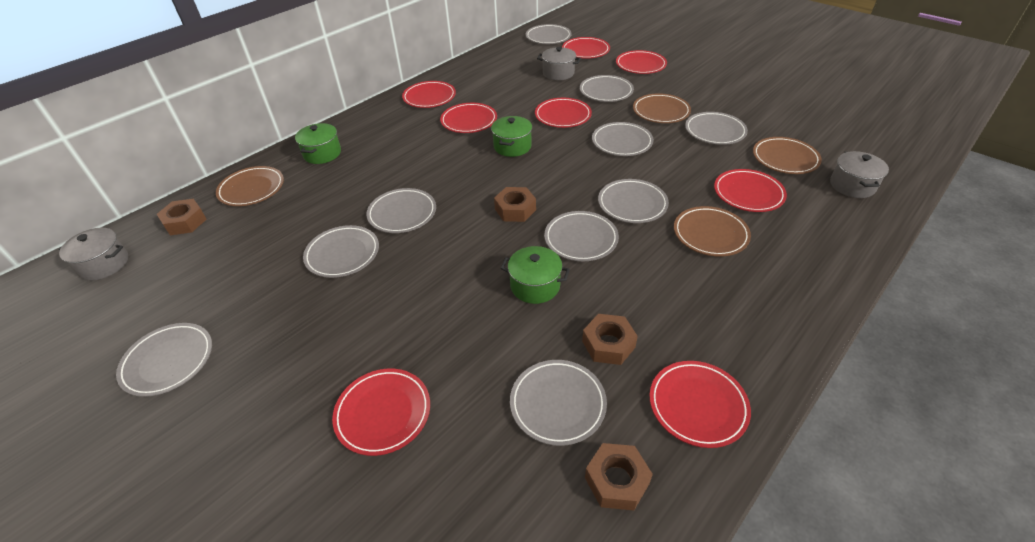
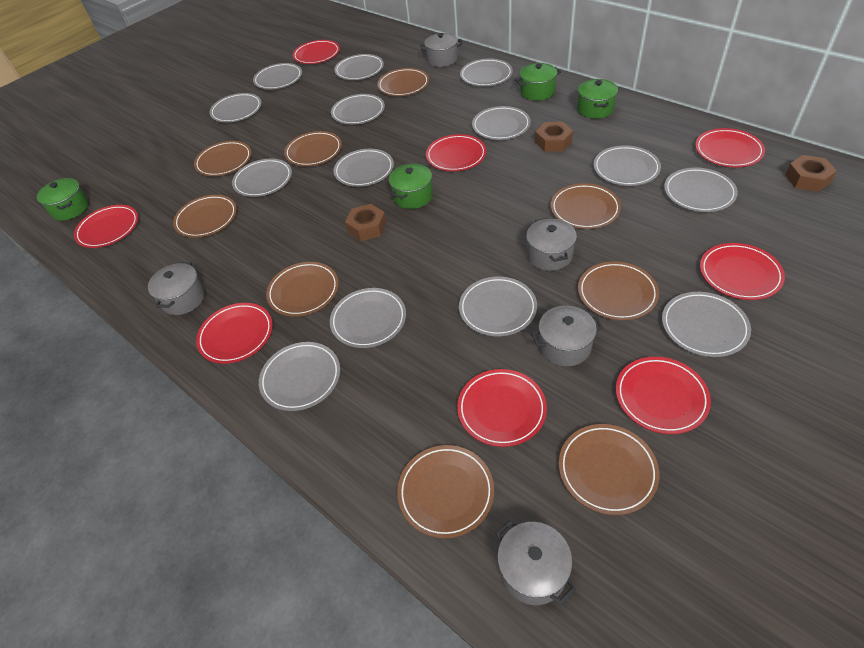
brown nut: [157,199,207,235] [494,187,536,222] [582,314,638,365] [585,443,653,511] = 4 -> [345,204,387,241] [535,122,573,152] [785,155,837,192] = 3
brown plate: [216,166,284,206] [633,93,691,123] [674,206,751,256] [753,137,822,174] = 4 -> [173,195,237,238] [194,141,252,176] [266,262,339,316] [284,131,342,166] [377,68,429,96] [397,445,494,538] [551,183,621,229] [559,424,659,515] [578,261,659,320] = 9
green pot: [295,123,341,164] [491,116,532,157] [501,246,570,304] = 3 -> [37,178,89,221] [389,164,433,209] [515,63,561,101] [577,79,618,119] = 4
grey plate: [116,323,212,397] [303,225,379,278] [366,188,436,233] [510,360,607,446] [526,24,571,44] [544,211,619,261] [580,75,634,102] [592,122,654,156] [598,179,669,223] [685,112,748,145] = 10 -> [209,93,262,123] [232,159,292,197] [253,63,302,90] [259,342,340,411] [330,288,406,348] [331,94,385,125] [334,54,384,80] [334,149,394,187] [459,277,537,336] [460,58,513,86] [472,106,531,140] [593,145,661,186] [662,292,751,357] [664,167,738,212] = 14
grey pot: [59,228,128,280] [537,47,581,80] [830,151,889,198] = 3 -> [148,262,205,315] [420,33,463,67] [496,520,576,605] [526,218,577,271] [531,306,603,366] = 5

